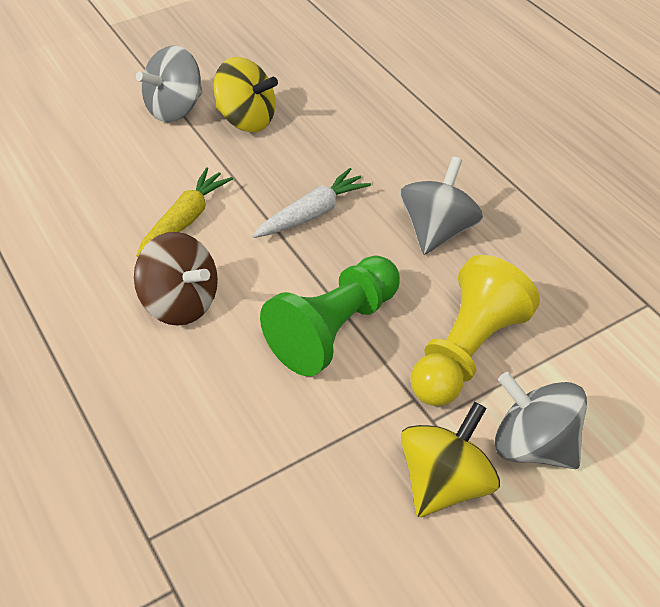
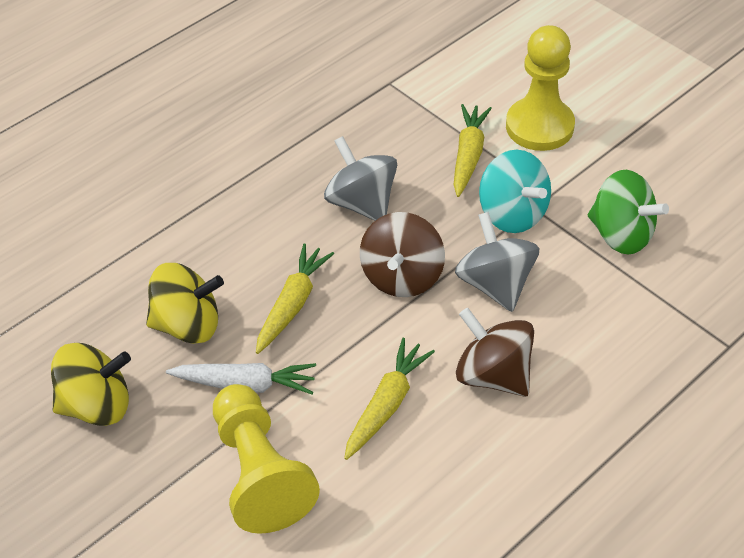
brown spinning top: [134,232,218,326] = 1 -> [360,212,445,297] [456,308,534,397] = 2
green pawn: [260,256,400,376] = 1 -> none = 0
green spinning top: none = 0 -> [588,170,669,255] = 1
grey spinning top: [136,46,203,122] [400,157,483,255] [495,372,587,469] = 3 -> [324,136,397,221] [455,212,539,312] = 2
turquoise spinning top: none = 0 -> [479,150,551,233] = 1
yellow carrot: [136,167,233,257] = 1 -> [256,243,334,354] [344,338,435,460] [454,104,492,197] = 3
yellow pawn: [410,255,540,406] = 1 -> [213,384,320,534] [506,25,575,151] = 2

